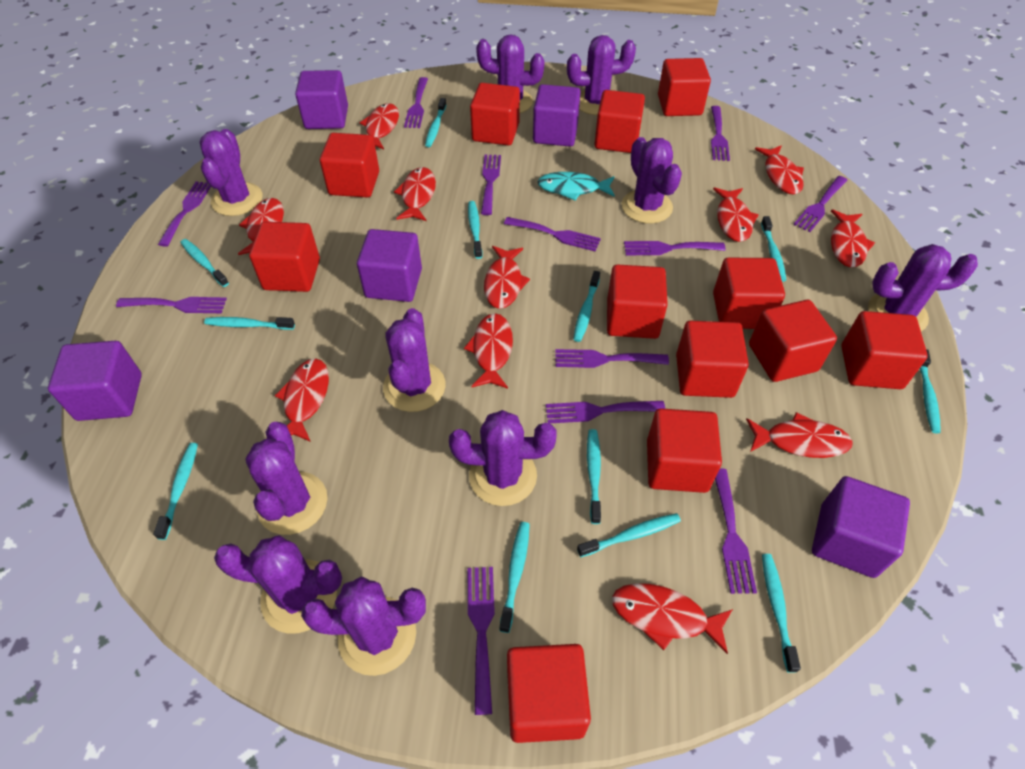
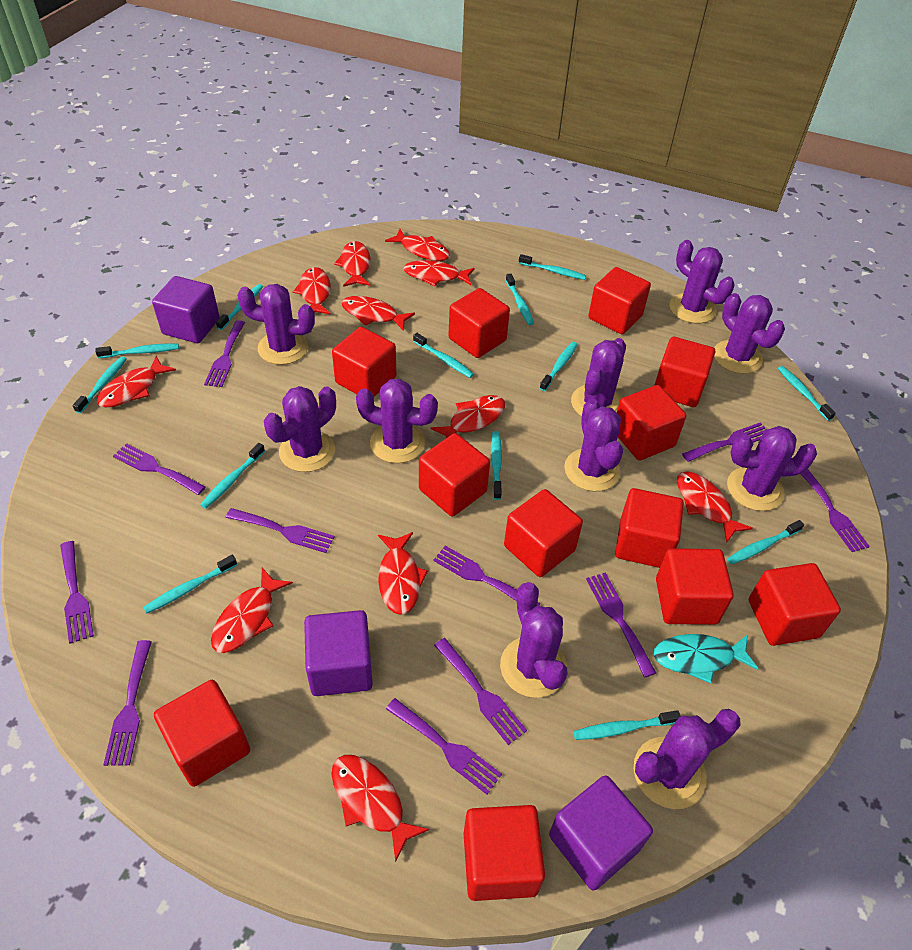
purple cube: [48,341,142,421] [295,70,348,129] [357,229,422,302] [533,84,581,147] [812,476,910,578] = 5 -> [152,276,220,343] [304,610,373,696] [549,775,653,890] = 3
purple fork: [116,297,227,313] [158,181,211,247] [404,77,428,128] [467,567,495,715] [481,155,501,215] [504,217,601,251] [546,401,665,424] [555,349,669,368] [624,241,726,255] [711,106,730,161] [715,468,757,594] [794,176,848,232] = 12 -> [60,541,94,643] [103,640,152,766] [113,443,206,495] [204,320,245,387] [226,508,335,553] [386,698,502,794] [433,546,540,606] [434,638,527,745] [586,573,656,677] [682,422,767,462] [801,469,870,552] = 11
turquoise toothbrush: [153,443,198,540] [180,239,229,287] [204,317,295,330] [425,98,446,147] [468,201,482,259] [499,522,530,633] [573,271,600,342] [577,513,681,557] [587,429,601,524] [761,216,786,282] [762,554,801,673] [920,349,941,433] = 12 -> [73,356,127,413] [95,344,179,358] [143,555,237,613] [200,443,265,509] [216,284,263,330] [413,333,474,378] [491,431,502,500] [506,273,534,325] [519,254,586,280] [540,342,578,391] [573,710,680,740] [727,520,804,564] [778,366,836,421] = 13

